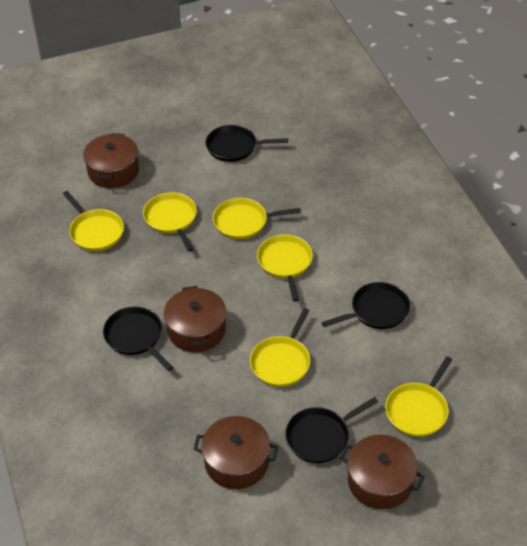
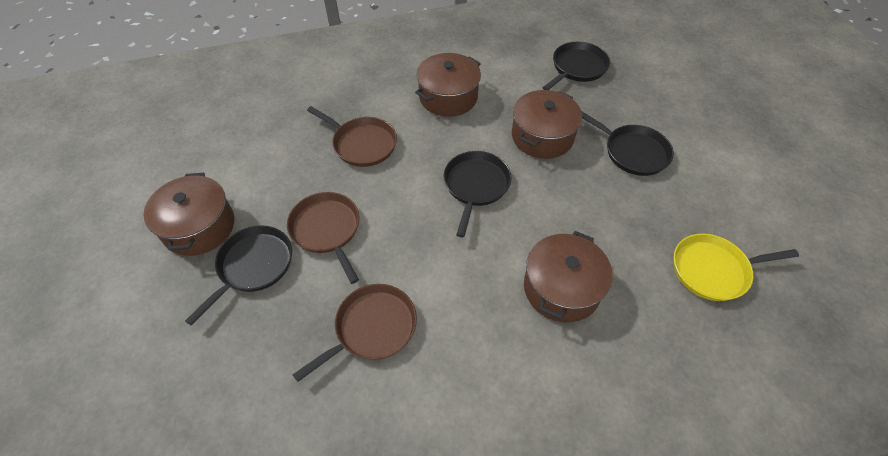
brown pan: none = 0 -> [287,192,360,284] [292,284,417,382] [307,106,397,167] = 3
yellow pan: [63,191,124,251] [143,192,197,252] [213,198,301,239] [250,308,310,387] [257,234,313,302] [385,356,453,437] = 6 -> [674,234,799,301] = 1

